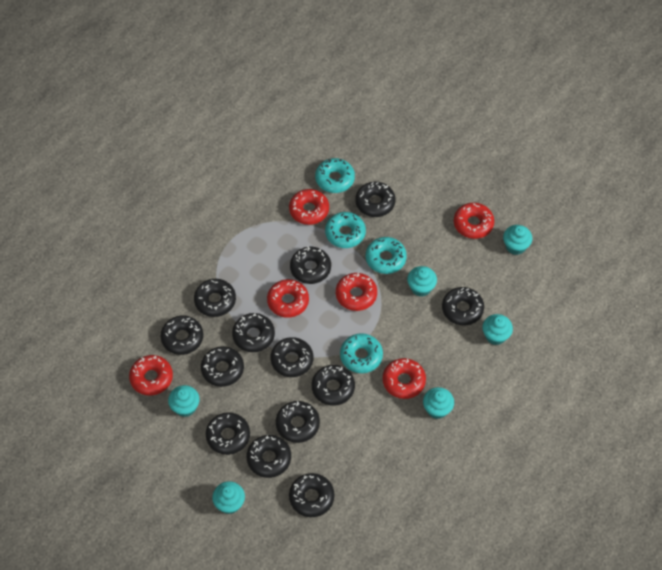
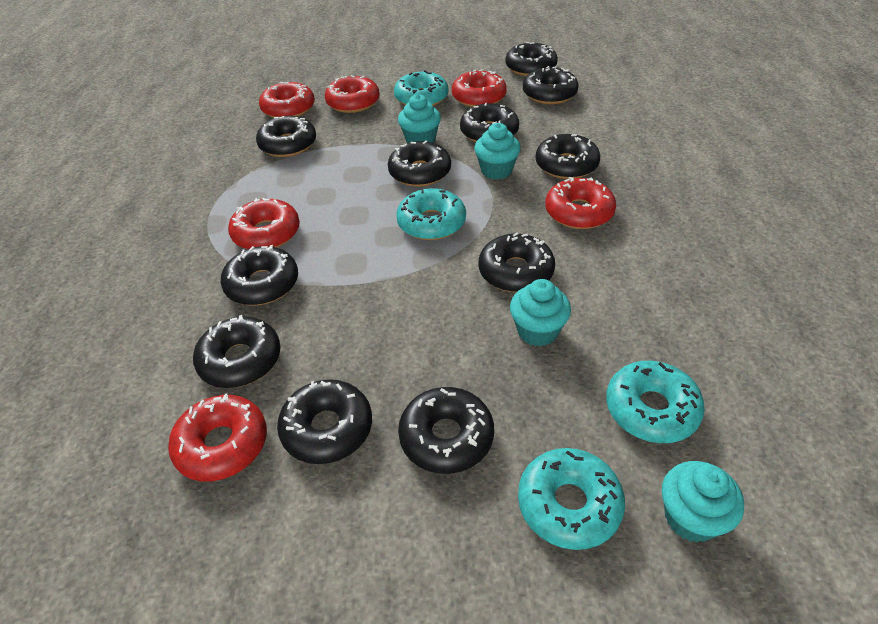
black donut: [161,315,203,355] [194,279,236,317] [201,346,244,387] [206,412,250,455] [232,313,275,352] [247,435,291,478] [271,337,313,377] [276,401,320,443] [289,473,334,517] [290,247,331,284] [312,365,355,406] [355,182,396,217] [442,287,484,325] = 13 -> [193,315,281,388] [221,245,298,305] [256,116,316,157] [277,379,372,464] [388,141,451,187] [398,387,494,474] [460,102,519,142] [479,232,555,292] [505,42,558,76] [523,66,579,105] [535,134,600,179] = 11
turquoise cupcake: [168,385,200,417] [212,481,245,514] [407,266,437,297] [423,387,454,419] [482,314,513,345] [503,225,532,255] = 6 -> [398,94,441,143] [474,123,521,180] [510,279,571,346] [662,461,744,543] = 4

